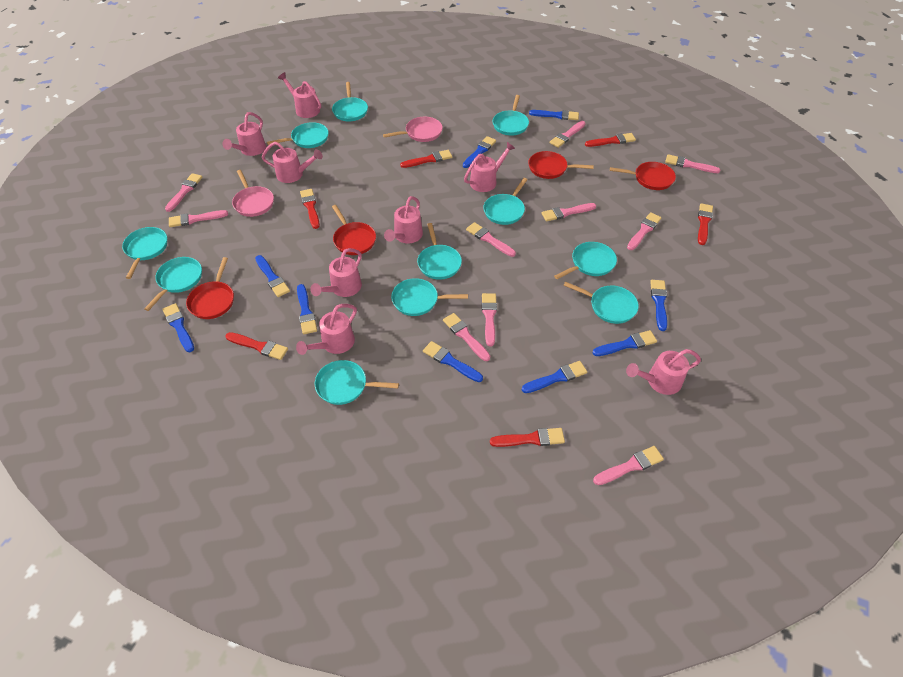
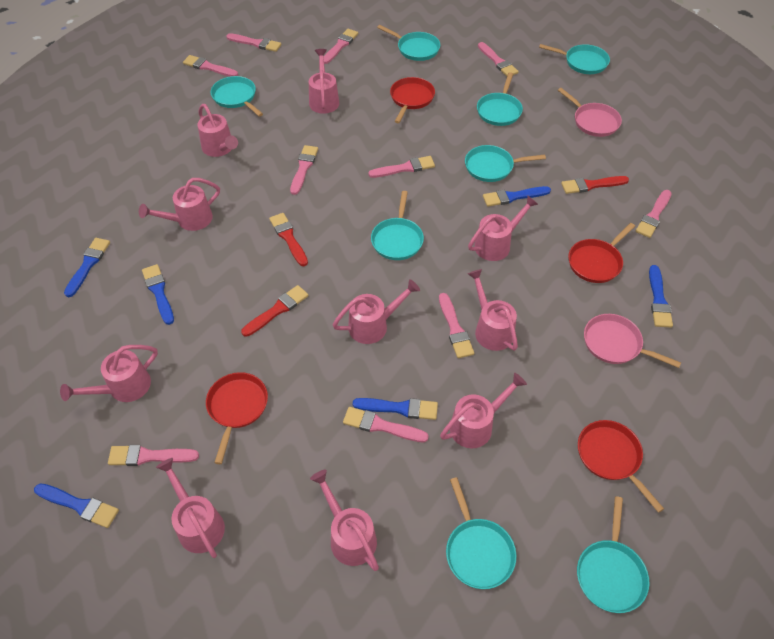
blue brush: [162,303,194,352] [255,255,290,297] [297,284,317,334] [423,341,483,382] [463,136,496,168] [522,361,587,393] [529,110,579,120] [592,330,657,356] [650,280,667,331] = 9 -> [34,483,119,528] [64,238,110,297] [142,264,174,325] [353,398,438,420] [483,186,551,207] [649,265,673,328] = 6
pink watering can: [223,112,266,156] [261,142,323,183] [278,72,321,118] [296,304,357,355] [310,248,362,297] [384,196,423,243] [464,142,515,192] [626,349,701,395] = 8 -> [60,345,158,402] [139,178,220,231] [156,458,225,558] [197,104,238,157] [309,49,339,114] [310,470,379,571] [333,279,420,344] [440,373,527,448] [468,196,538,261] [468,269,518,351] = 10
red brush: [225,332,288,360] [300,189,320,229] [400,150,452,168] [490,428,565,447] [585,133,636,147] [698,203,713,245] = 6 -> [241,285,309,337] [269,213,308,266] [561,176,629,194] = 3
turquoise pan: [122,227,167,279] [144,257,202,311] [267,122,329,148] [315,360,399,405] [332,82,368,121] [391,278,468,316] [417,223,462,280] [483,178,528,225] [493,95,529,136] [554,242,617,279] [563,282,639,324] = 11 -> [210,76,263,117] [371,191,424,260] [377,25,440,61] [446,477,516,589] [465,145,546,182] [477,72,523,126] [539,44,610,74] [577,496,649,613] = 8

